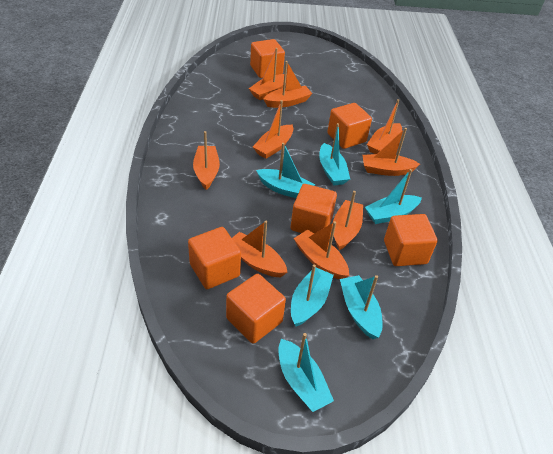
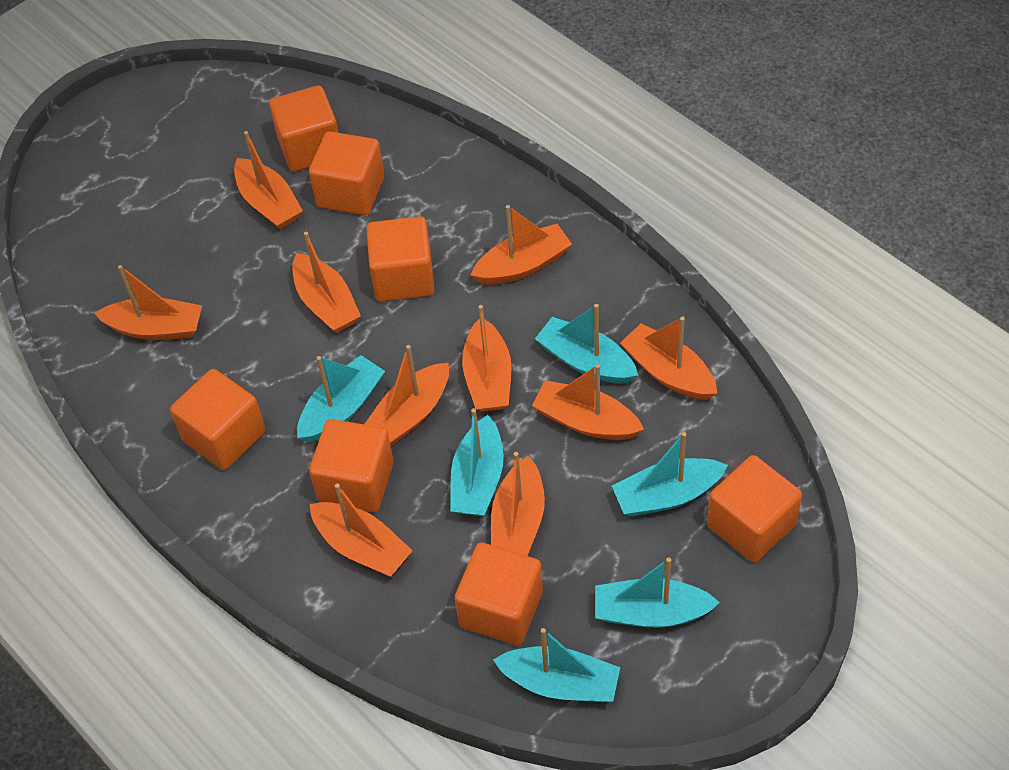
orange boat: [193,131,220,190] [232,221,287,277] [249,48,287,100] [253,100,293,159] [263,61,313,108] [293,221,349,279] [333,191,363,250] [363,128,420,176] [367,99,402,154] = 9 -> [94,265,202,340] [234,131,303,230] [292,232,361,333] [310,483,413,577] [364,345,449,446] [462,305,512,412] [471,205,572,285] [491,452,545,556] [532,364,644,440] [620,316,717,400] = 10
orange cube: [188,227,241,289] [226,274,286,344] [250,39,285,78] [291,184,337,234] [327,103,372,149] [384,214,438,266] = 6 -> [170,369,266,470] [269,86,339,172] [309,131,384,215] [309,419,394,512] [366,216,435,302] [455,542,543,645] [707,455,802,563] = 7

